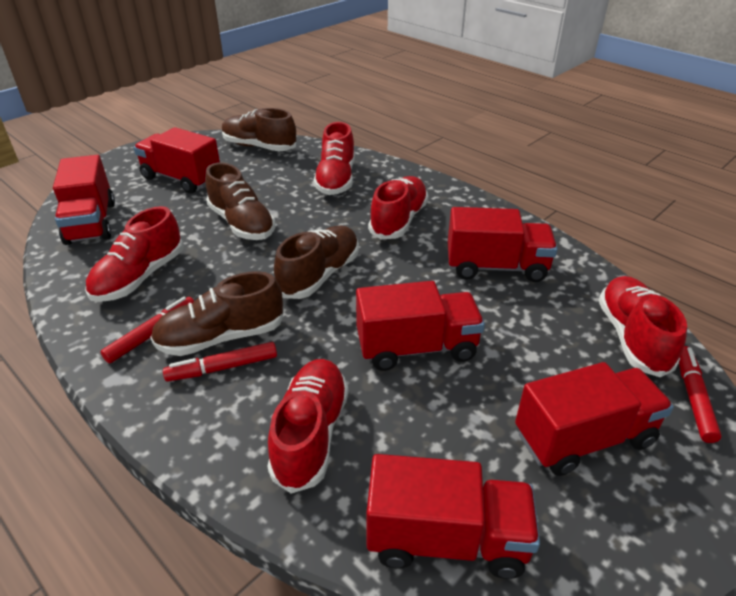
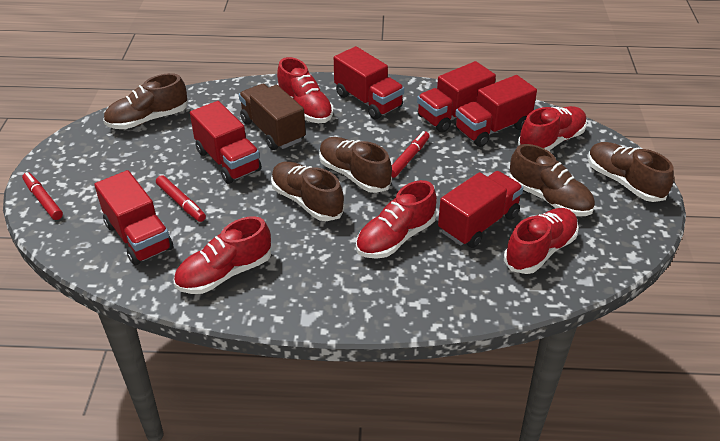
brown shoe: [150,271,284,356] [205,163,275,240] [222,108,296,151] [274,226,359,299] = 4 -> [103,73,188,129] [271,161,345,221] [319,137,392,193] [509,144,595,216] [588,142,674,202] = 5
brown truck: none = 0 -> [239,84,306,150] = 1

